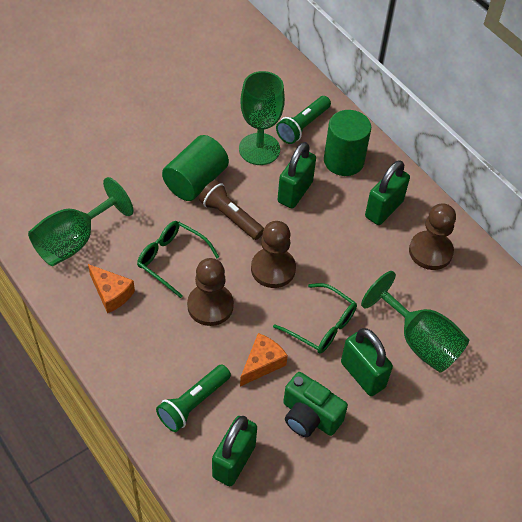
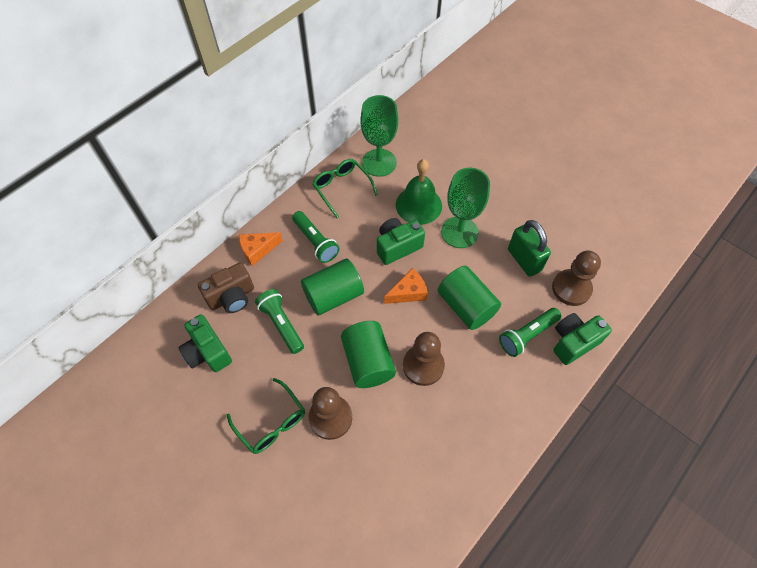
brown camera: none = 0 -> [198,263,254,313] = 1
brown flashlight: [199,180,264,240] = 1 -> none = 0
green bell: none = 0 -> [396,159,442,225] = 1
green camera: [283,372,348,437] = 1 -> [178,314,232,372] [377,218,425,265] [553,313,612,365] = 3
green cylinder: [162,135,229,201] [324,110,371,176] = 2 -> [301,258,364,316] [341,321,396,388] [438,266,501,330] = 3
green flashlight: [156,364,231,432] [276,96,331,144] = 2 -> [255,289,304,354] [292,211,340,263] [499,308,561,357] = 3
green goblet: [28,177,134,266] [239,71,285,165] [361,271,469,372] = 3 -> [360,95,398,177] [441,168,490,248] = 2
green padlock: [212,416,257,486] [277,142,316,209] [341,328,393,396] [365,160,410,225] = 4 -> [508,220,551,277] = 1

